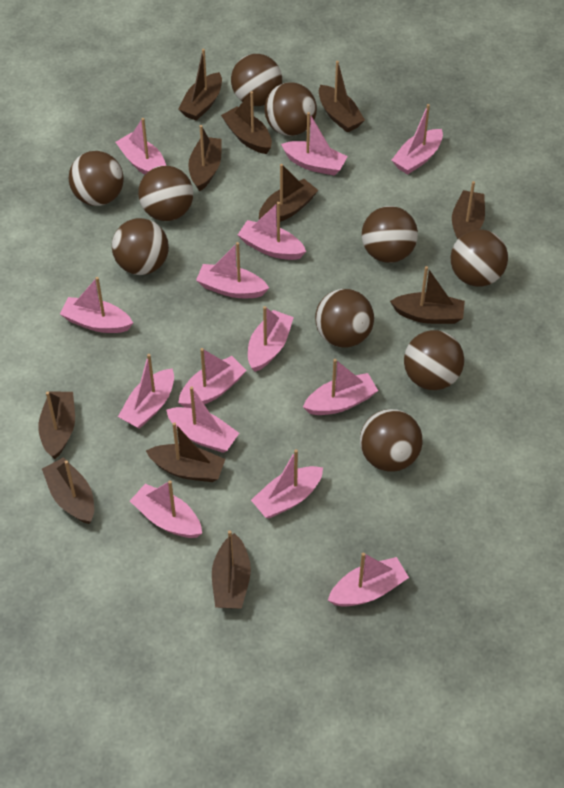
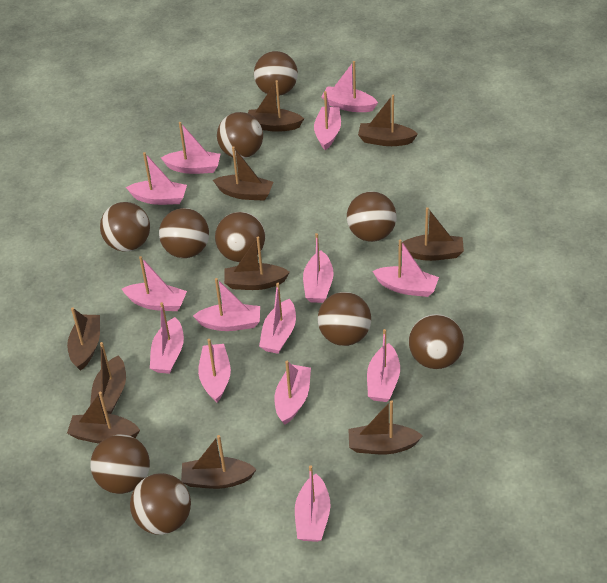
brown boat: [38,391,75,459] [42,457,94,524] [146,422,225,482] [178,49,222,121] [188,125,222,191] [212,530,251,609] [221,91,272,154] [259,164,318,222] [319,61,365,132] [390,266,465,324] [452,181,485,239] = 11 -> [67,308,100,371] [67,392,140,444] [90,342,126,414] [181,435,257,489] [213,146,273,201] [224,237,290,290] [248,80,304,132] [348,400,423,454] [358,95,418,146] [398,207,464,261] = 10

